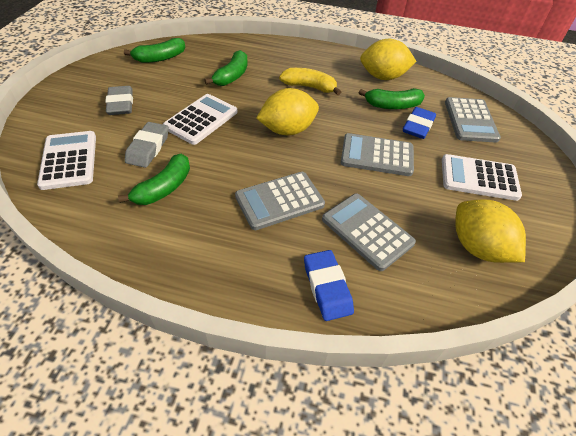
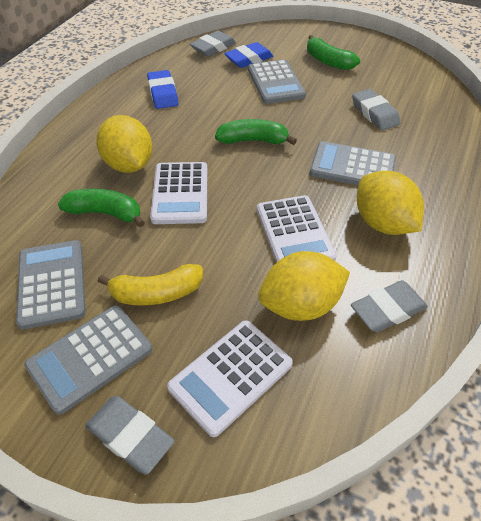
green banana: [118,154,190,205] [124,38,185,63] [204,50,247,86] [359,88,425,109] = 4 -> [58,189,145,227] [215,119,297,145] [307,35,360,70] = 3
grey eraser: [105,86,133,115] [125,122,169,168] = 2 -> [85,396,174,475] [190,31,236,57] [351,280,428,332] [352,89,400,130] = 4

